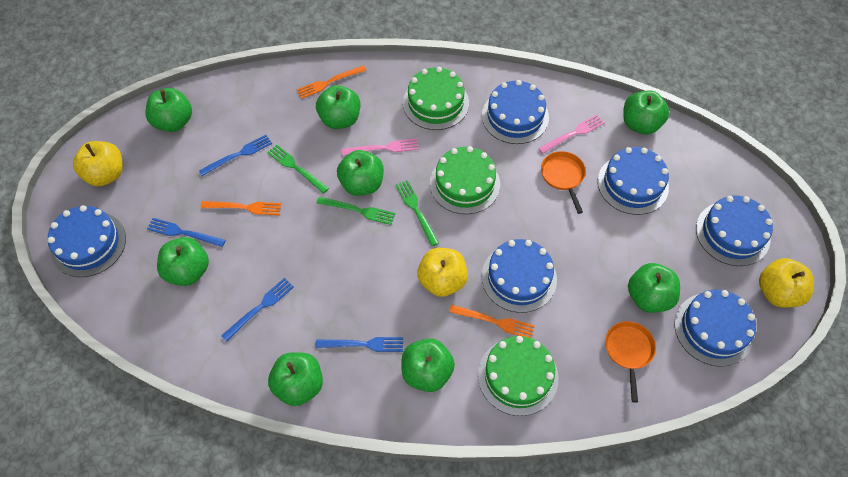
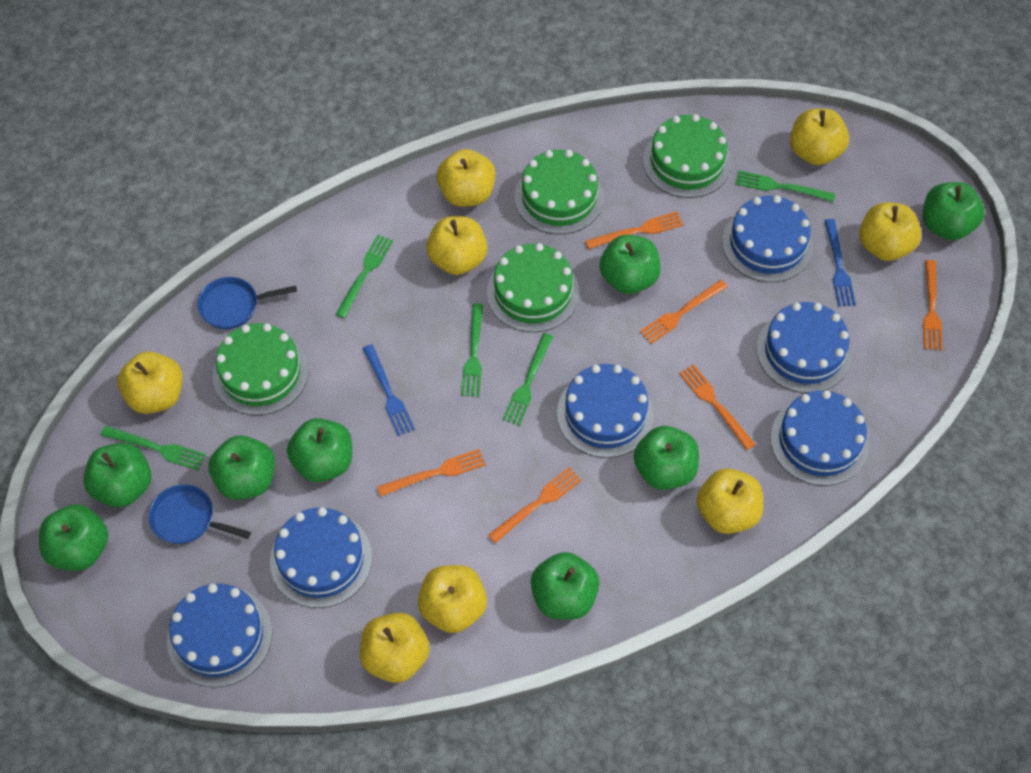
blue fork: [147,218,225,247] [199,135,272,176] [221,278,294,341] [316,337,403,352] = 4 -> [362,344,415,436] [824,219,856,307] = 2
blue pan: none = 0 -> [149,484,251,544] [197,277,297,329] = 2
green cake: [403,67,469,130] [430,146,500,214] [478,336,559,416] = 3 -> [213,323,309,415] [487,243,579,332] [515,150,604,234] [643,114,731,198] = 4
green fork: [267,145,329,194] [316,197,395,225] [396,180,439,246] = 3 -> [101,426,206,470] [336,235,393,318] [461,303,483,397] [503,333,553,426] [735,170,835,202] = 5
orange fork: [201,201,281,215] [296,65,366,99] [449,304,534,338] = 3 -> [377,449,486,496] [488,467,582,543] [585,211,684,249] [640,280,728,344] [679,364,756,450] [923,260,942,350] = 6
orange pan: [541,151,586,214] [605,321,656,402] = 2 -> none = 0
pink fork: [342,138,418,156] [538,114,604,154] = 2 -> none = 0
yellow apple: [73,141,123,186] [417,248,468,297] [759,258,814,308] = 3 -> [118,352,183,414] [360,613,430,683] [418,565,487,633] [426,216,487,275] [437,149,496,207] [697,468,763,534] [790,108,849,165] [859,202,921,261] = 8

